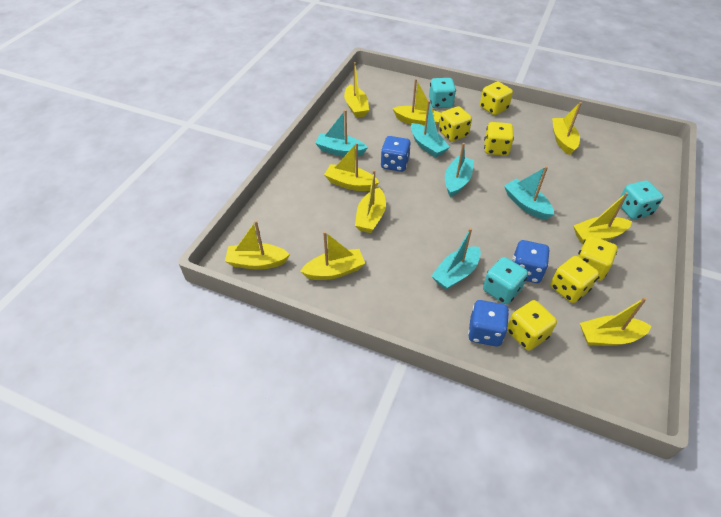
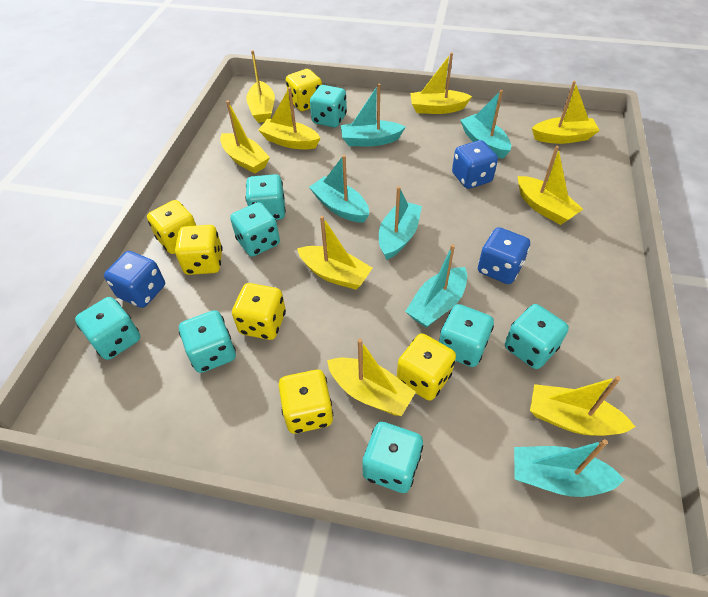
turquoise boat: [315,110,368,157] [411,100,450,158] [431,228,481,290] [445,143,474,197] [504,166,554,220] = 5 -> [309,155,369,223] [341,84,405,146] [379,186,422,260] [405,244,467,328] [460,90,511,159] [514,439,625,497] = 6
turquoise dice: [429,78,456,108] [483,257,528,304] [620,180,663,219] = 3 -> [75,297,140,360] [179,310,236,373] [230,202,280,257] [245,174,286,220] [310,85,347,128] [362,422,423,493] [439,304,494,367] [505,304,569,369] = 8

